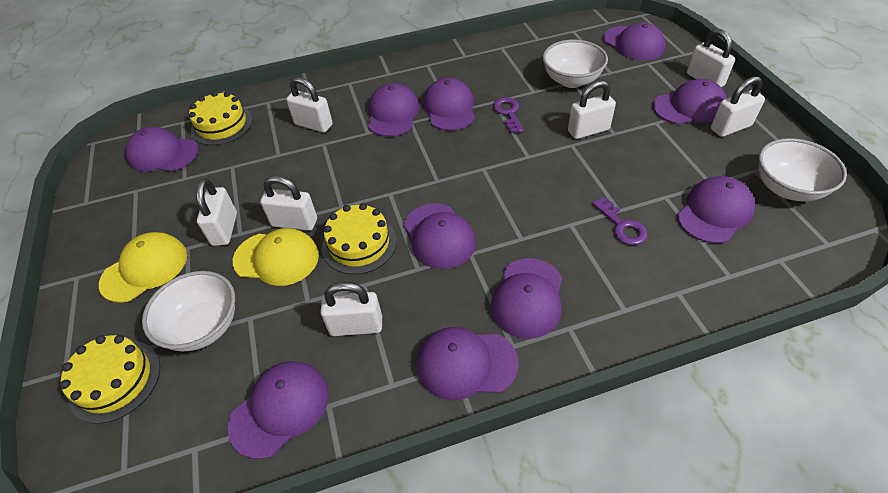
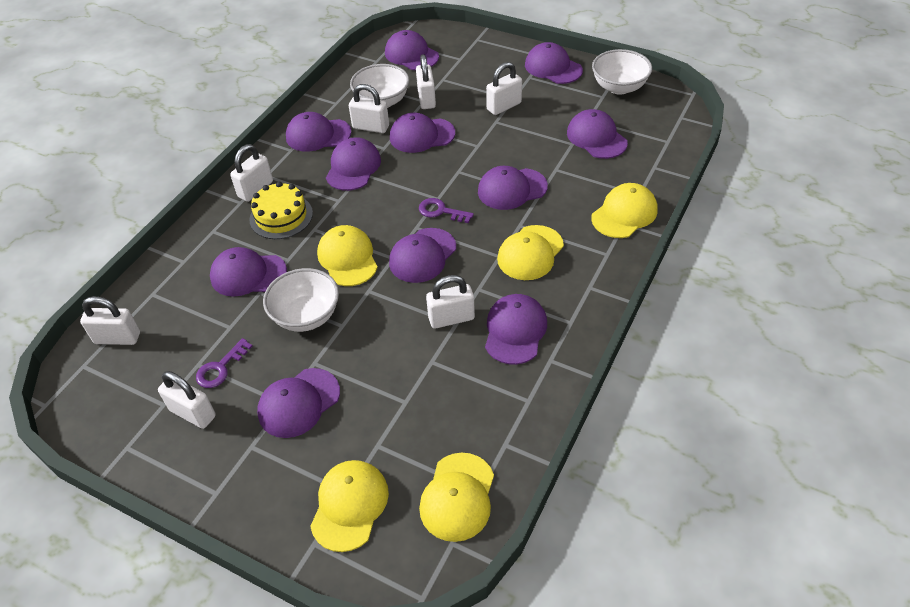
purple cap: [125,127,199,172] [228,361,329,459] [368,83,419,137] [404,203,476,269] [417,327,519,400] [423,78,475,131] [491,258,562,339] [603,22,665,61] [653,79,727,124] [677,176,755,243] = 10 -> [210,247,287,297] [257,368,340,438] [286,112,351,152] [326,137,381,191] [385,30,439,70] [389,228,456,283] [390,113,455,153] [478,166,548,210] [485,294,547,365] [525,42,583,84] [567,109,628,159] = 11
yellow cake: [60,335,160,424] [189,92,253,146] [322,203,397,275] = 3 -> [249,182,313,239] = 1
yellow cap: [99,232,187,303] [233,228,319,286] = 2 -> [310,460,389,552] [317,225,378,286] [419,453,494,542] [497,225,564,280] [591,183,658,238] = 5

